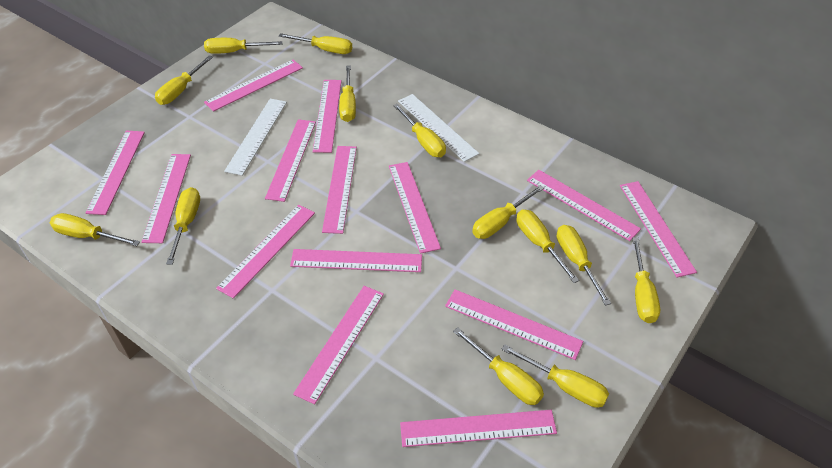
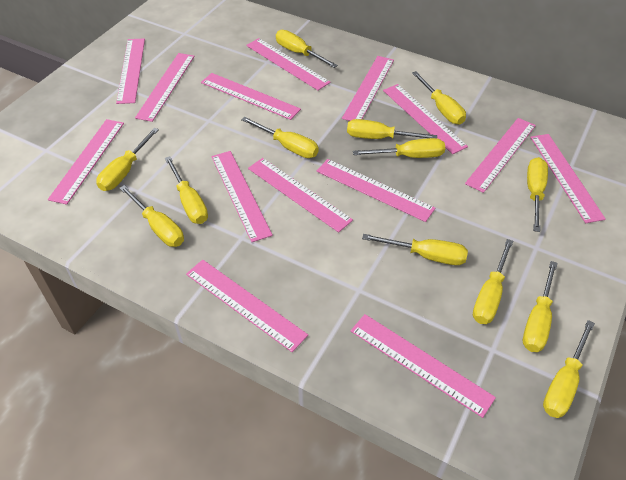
white ruler: [224,99,287,176] [398,94,479,162] = 2 -> none = 0

